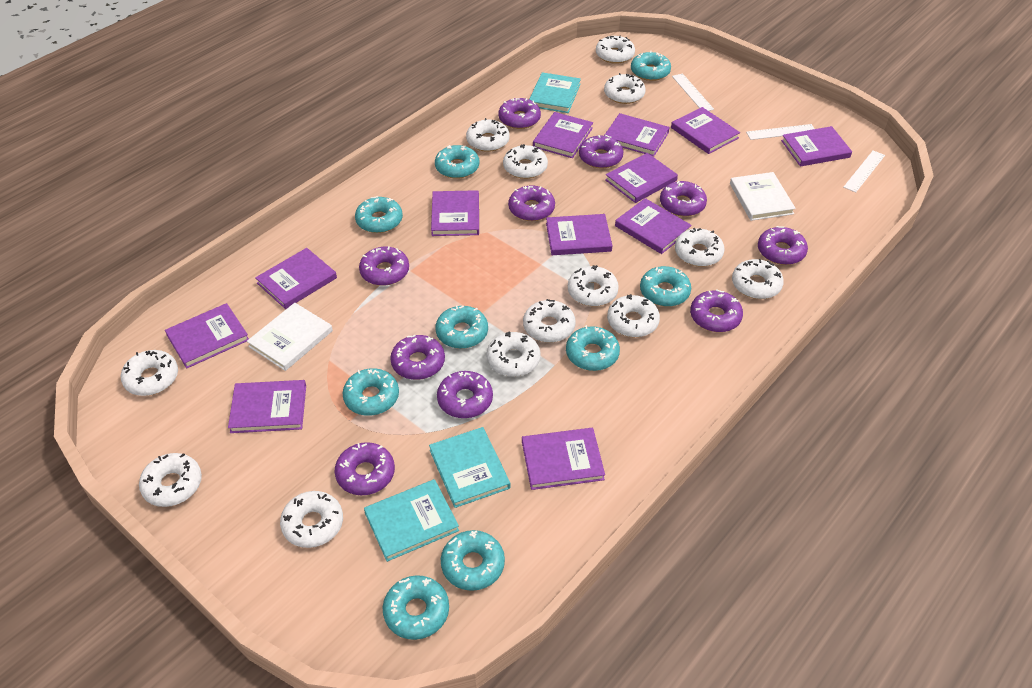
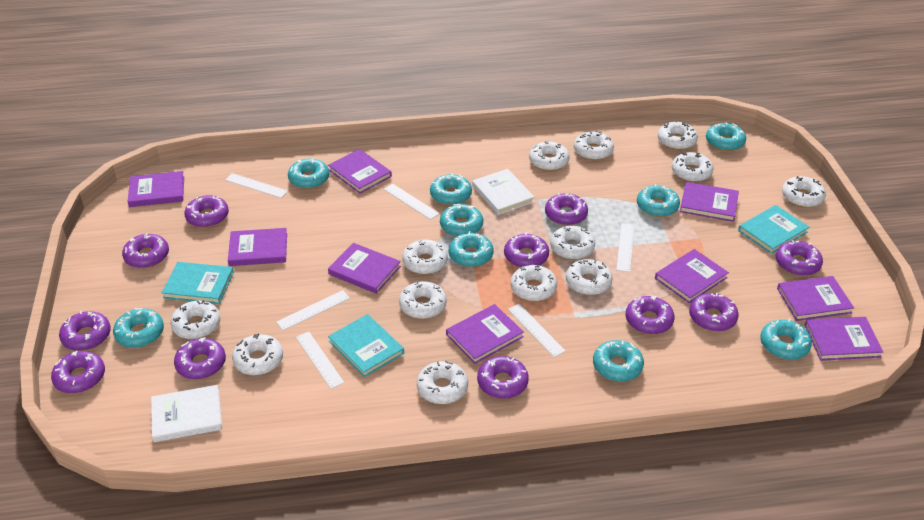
purple book: [165,303,249,369] [228,380,306,433] [255,248,337,309] [431,190,479,236] [522,428,605,490] [533,112,593,158] [546,214,612,255] [604,113,670,157] [605,153,678,203] [615,198,692,254] [671,107,740,154] [781,126,852,167] = 12 -> [128,171,184,207] [228,228,287,266] [328,149,392,194] [328,243,401,294] [446,304,524,364] [655,249,729,303] [680,182,739,222] [777,276,854,321] [805,317,883,361] = 9
purple donut: [335,442,395,495] [359,246,409,286] [390,335,445,380] [437,371,493,418] [498,98,541,129] [508,185,555,221] [579,135,623,169] [660,181,707,216] [690,289,743,332] [758,226,808,265] = 10 -> [51,351,105,393] [59,311,111,351] [122,233,169,268] [174,337,226,379] [184,195,229,228] [477,356,529,399] [504,232,549,267] [545,193,588,226] [626,296,674,334] [689,293,739,331] [776,240,823,276] = 11
white ruler: [672,73,714,111] [746,124,815,140] [843,150,885,192] = 3 -> [225,173,288,198] [276,290,350,331] [296,332,344,389] [384,184,440,220] [508,304,566,357] [616,223,635,272] = 6

